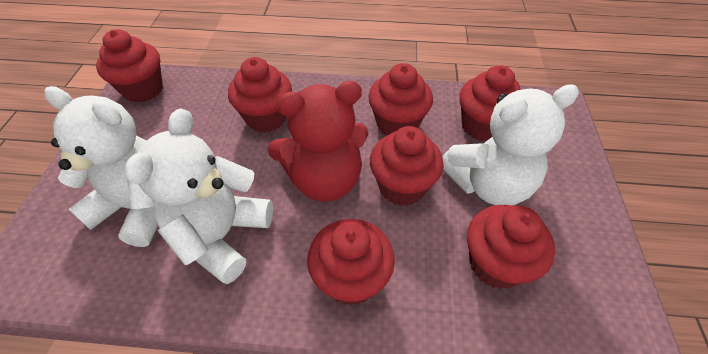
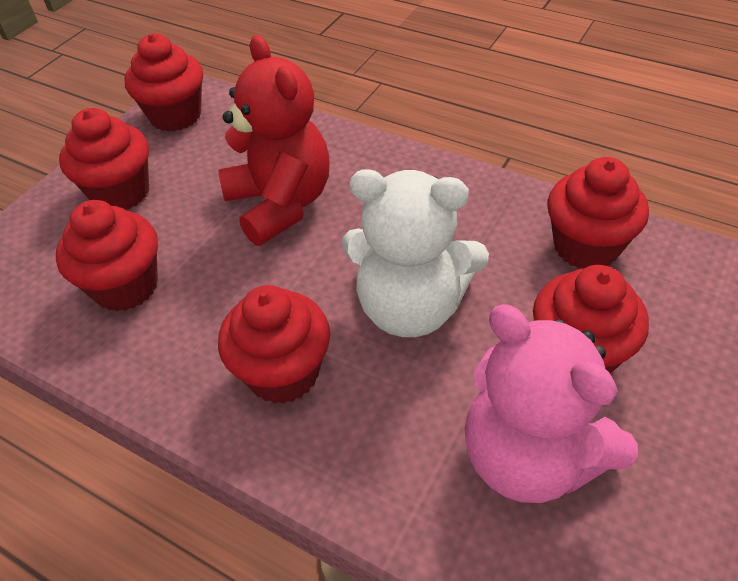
pink teddy bear: none = 0 -> [464,304,638,503] = 1
red cupcake: [96,29,163,103] [228,57,292,133] [307,219,395,305] [368,63,433,136] [370,126,444,206] [459,65,521,141] [467,205,555,289] = 7 -> [56,200,158,311] [59,108,149,209] [124,34,203,132] [218,285,330,404] [533,265,649,374] [548,157,649,269] = 6
white teddy bear: [45,86,158,247] [125,108,273,284] [442,84,579,205] = 3 -> [342,169,489,337] = 1

